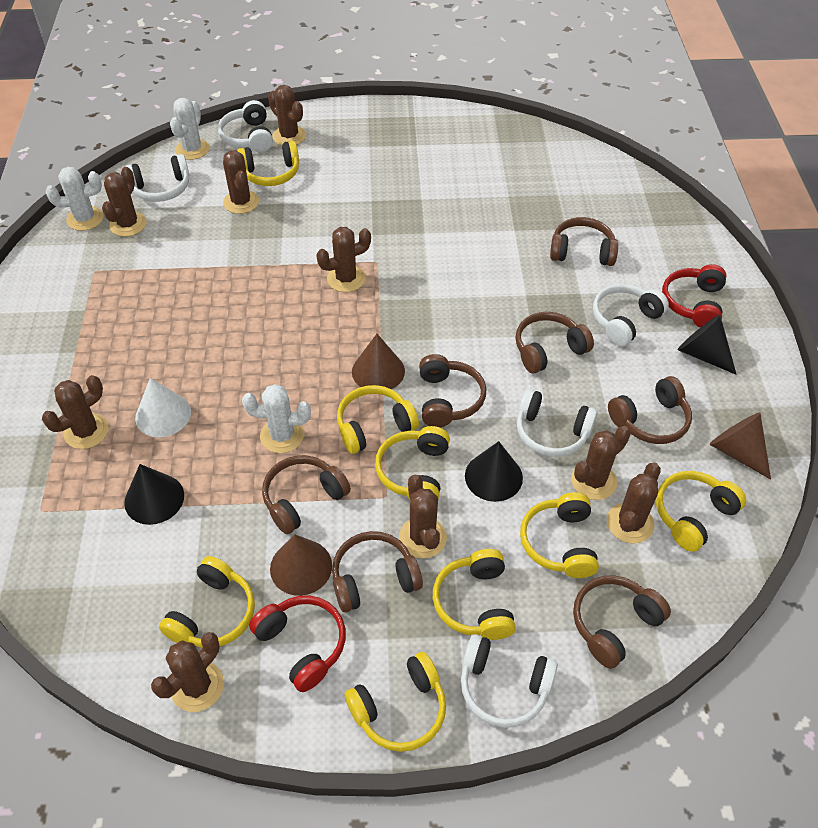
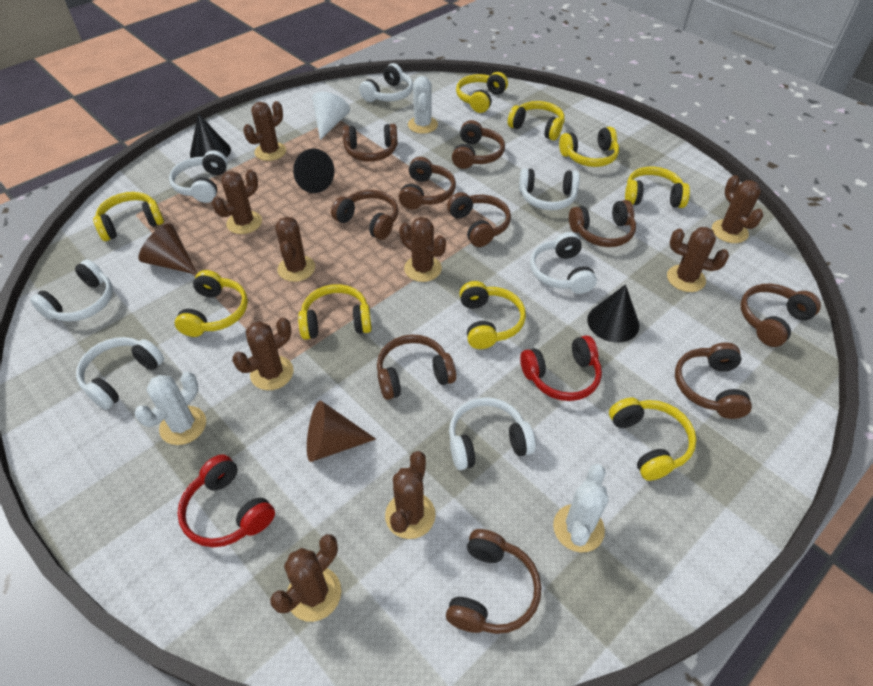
brown cone: [270,534,332,596] [352,334,405,389] [710,413,771,480] = 3 -> [139,224,197,275] [307,401,376,462] = 2
brown headphones: [262,455,351,534] [332,531,423,612] [419,354,486,427] [515,312,594,374] [550,217,618,266] [573,575,671,669] [608,376,692,444] = 7 -> [331,190,398,240] [343,124,398,162] [377,334,456,400] [399,157,456,209] [446,529,541,634] [447,192,511,247] [452,120,505,169] [569,200,636,247] [675,342,752,419] [740,284,821,347] = 10
white headphones: [125,154,190,202] [218,100,273,152] [461,634,558,728] [517,389,598,457] [593,284,669,346] = 5 -> [30,259,113,322] [76,337,164,410] [169,150,228,203] [359,63,413,102] [449,397,536,470] [519,168,580,210] [530,232,597,294] = 7
yellow headphones: [159,556,255,648] [237,141,299,186] [337,385,419,454] [345,652,446,752] [375,426,450,501] [433,549,516,640] [520,492,599,578] [656,471,746,552] = 8 -> [93,192,164,241] [175,270,248,337] [298,284,372,340] [456,72,508,113] [460,281,526,349] [508,101,564,141] [559,127,619,167] [609,397,696,481] [625,167,690,208] = 9

